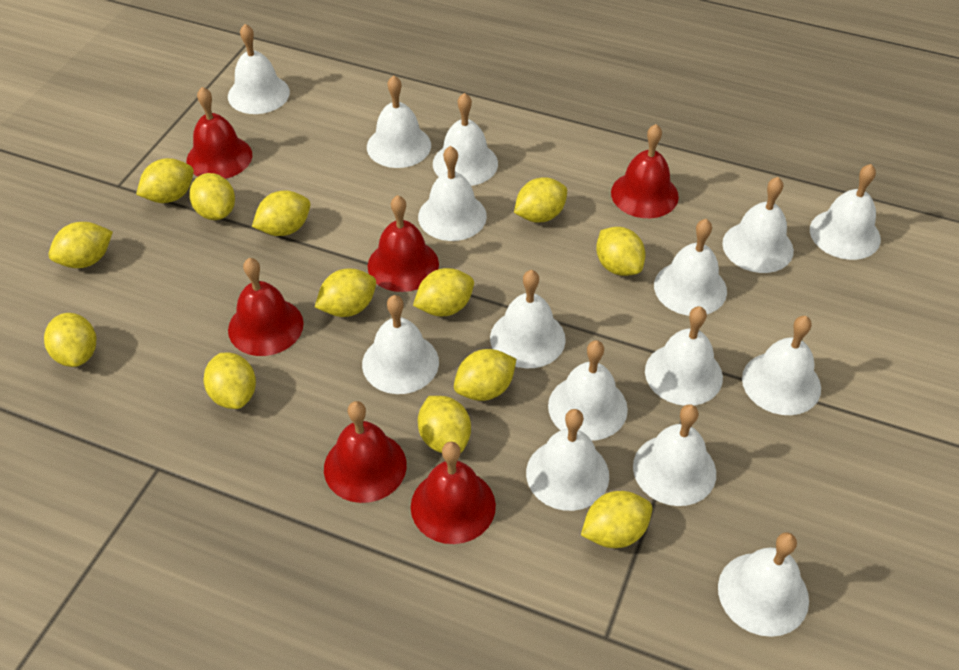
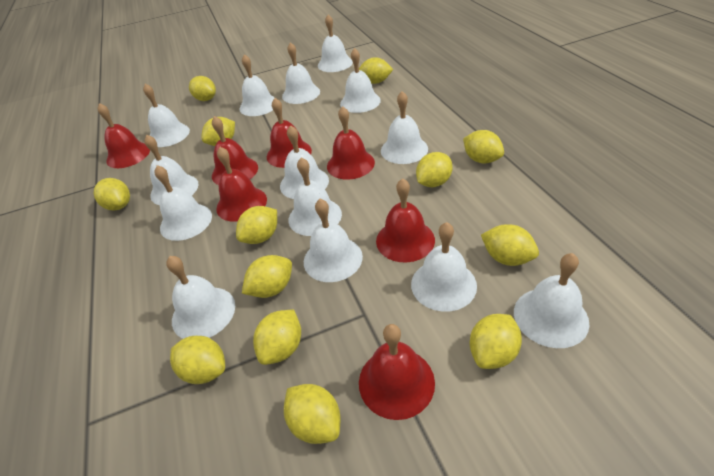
red bell: [187,87,252,179] [228,258,304,356] [324,401,407,503] [368,195,439,292] [411,442,496,544] [611,124,679,218] = 6 -> [98,103,150,168] [212,116,258,185] [216,147,267,222] [267,98,312,168] [327,106,375,180] [359,324,435,420] [376,178,435,262] = 7
white bell: [228,24,290,114] [362,295,439,394] [367,75,431,168] [418,146,487,241] [433,93,498,186] [490,270,566,368] [526,409,609,511] [548,340,628,441] [633,404,716,506] [645,306,723,406] [654,219,727,316] [718,532,809,637] [722,177,794,273] [742,316,821,415] [810,164,881,260] = 15 -> [143,84,190,147] [144,135,199,205] [154,165,212,241] [166,256,235,339] [240,54,275,116] [280,125,329,199] [282,42,320,104] [288,157,342,236] [304,199,363,282] [318,15,353,72] [340,48,381,113] [381,91,428,164] [411,222,477,312] [514,253,590,348] = 14

